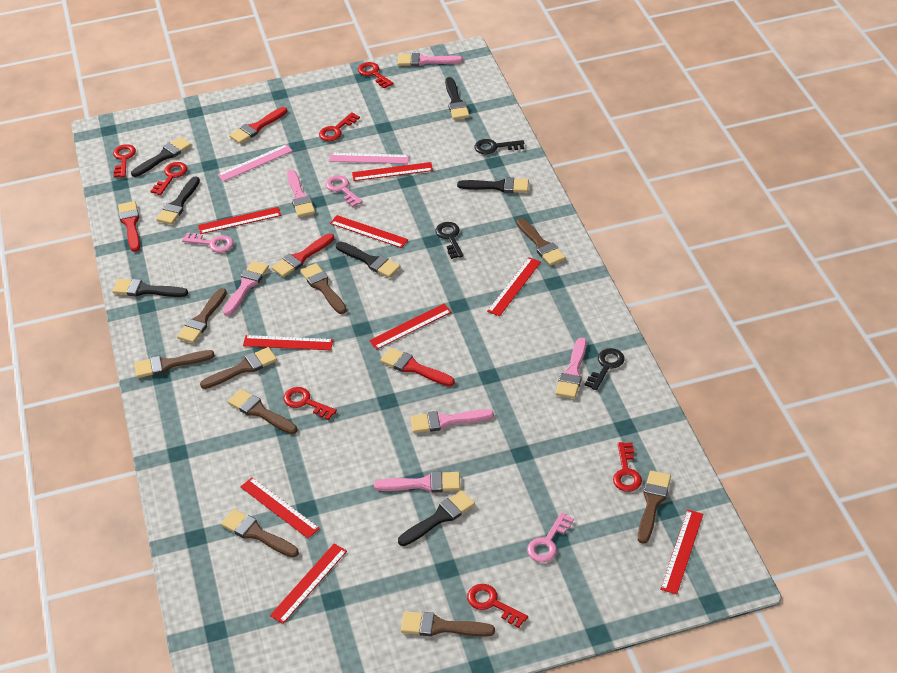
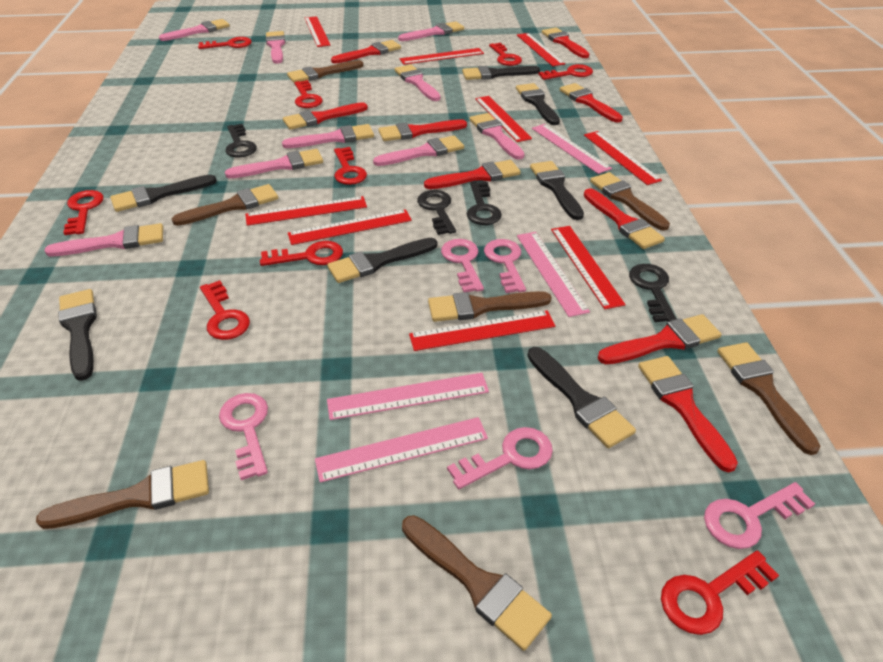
black key: [435,222,464,259] [475,139,524,155] [585,348,624,390] = 3 -> [225,124,257,158] [417,190,456,235] [467,182,502,225] [629,264,676,322] = 4
brown brush: [134,350,215,378] [177,288,227,343] [200,347,277,389] [221,509,299,558] [228,389,297,434] [300,263,347,314] [401,611,495,637] [517,218,566,266] [638,471,671,544] = 9 -> [36,460,209,529] [172,184,278,226] [287,60,364,83] [402,515,552,651] [428,291,552,322] [590,172,670,231] [718,342,820,455] = 7
pink brush: [223,261,269,316] [287,170,315,217] [374,471,460,493] [397,53,463,66] [410,409,494,433] [555,337,587,399] = 6 -> [45,223,163,256] [159,19,230,41] [225,149,323,178] [266,31,286,64] [282,124,374,148] [373,136,464,166] [395,65,441,101] [398,21,464,41] [470,113,525,160] = 9
pink key: [182,232,234,253] [326,175,363,207] [527,512,574,562] = 3 -> [219,393,268,480] [441,239,484,292] [447,427,553,489] [484,239,526,293] [704,482,815,549] = 5
pink ruler: [217,144,293,182] [329,153,409,164] = 2 -> [315,417,488,483] [327,373,489,420] [517,232,590,317] [532,124,612,174] = 4
red brush: [118,201,140,252] [229,107,287,144] [271,233,334,277] [380,348,455,386] = 4 -> [283,102,368,130] [331,40,401,64] [378,120,467,141] [424,160,521,189] [542,28,589,58] [560,83,623,123] [584,188,665,249] [598,314,721,364] [638,356,738,472] = 9
red key: [113,144,136,177] [151,162,187,195] [283,387,337,420] [319,112,360,141] [358,62,394,89] [467,584,528,628] [613,442,642,492] = 7 -> [63,190,104,235] [198,37,252,49] [200,280,250,340] [260,241,343,266] [294,80,323,108] [334,147,367,185] [489,43,522,66] [538,64,593,80] [661,551,779,635] = 9

